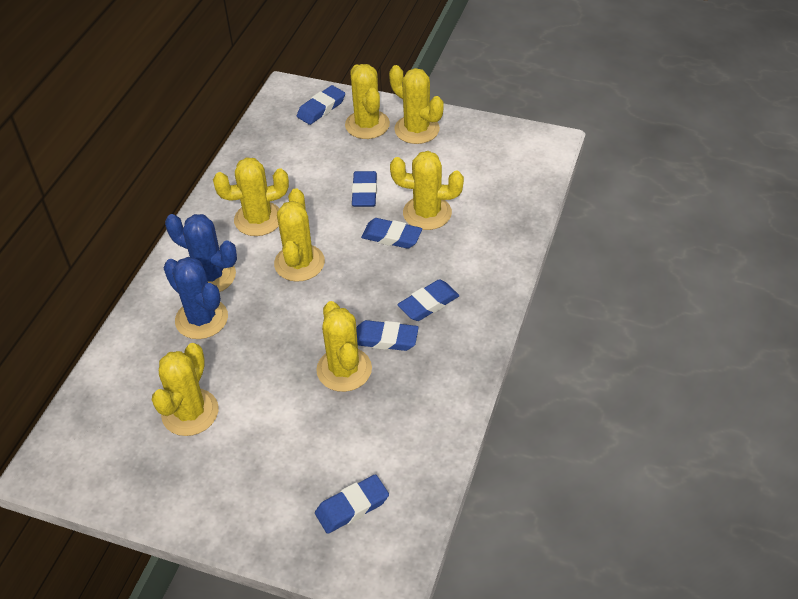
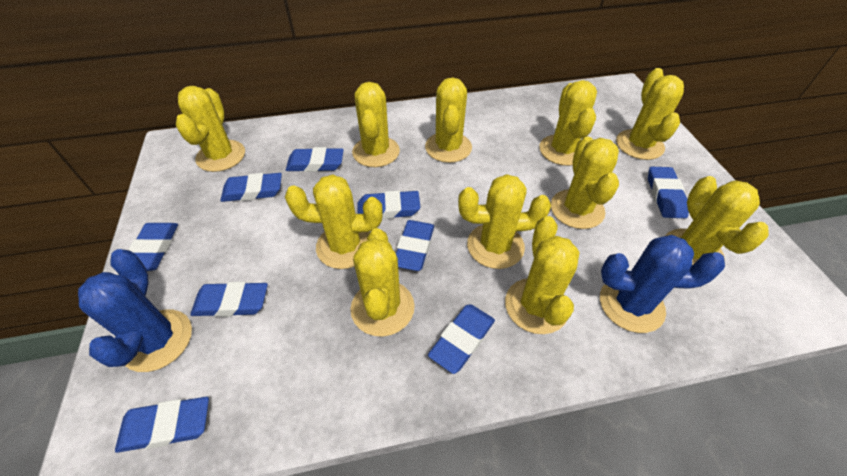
blue eraser: [297,85,345,125] [315,474,389,534] [352,171,377,207] [356,320,419,351] [361,218,422,249] [397,279,459,321] = 6 -> [115,397,209,453] [128,223,178,271] [191,282,268,317] [220,173,282,202] [286,147,344,172] [357,191,420,219] [396,220,434,271] [428,304,495,374] [648,167,689,218] = 9
yellow cactus: [152,343,218,436] [213,157,289,236] [274,188,325,282] [316,301,372,392] [345,64,390,139] [389,65,444,144] [390,151,464,230] = 7 -> [176,86,245,172] [285,174,383,269] [350,228,415,337] [352,82,400,167] [425,77,472,163] [458,174,551,269] [505,216,580,334] [539,80,597,166] [551,137,619,229] [616,68,684,160] [665,176,769,265] = 11

